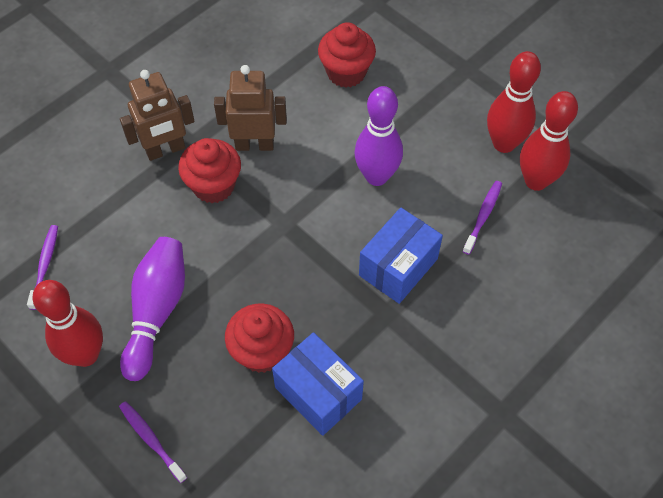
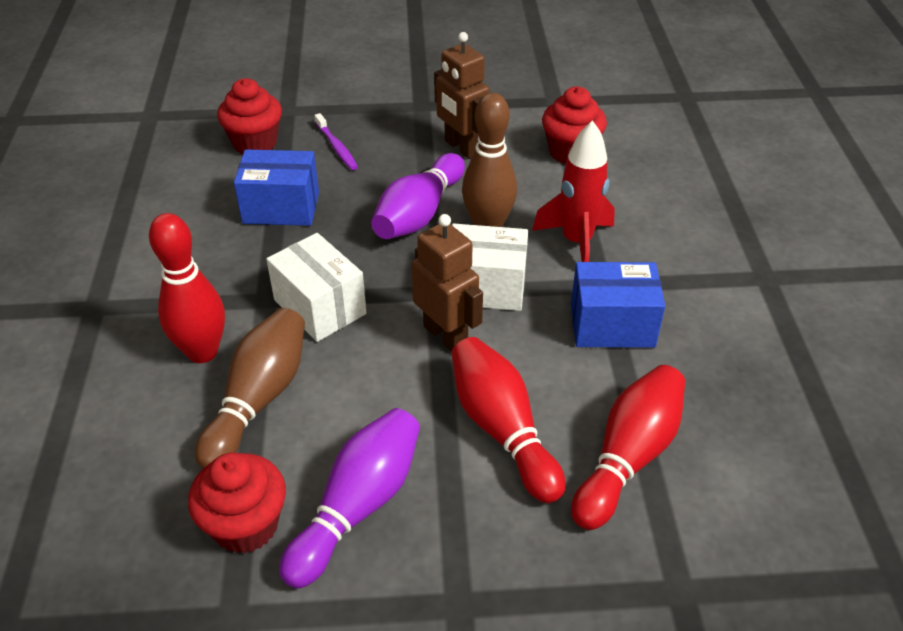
brown bowling pin: none = 0 -> [195,308,305,468] [462,93,517,227] = 2
purple toothbrush: [27,225,58,310] [119,401,187,483] [463,181,502,255] = 3 -> [314,113,358,170] = 1
red rocket: none = 0 -> [532,120,615,262] = 1
white box: none = 0 -> [266,233,367,342] [452,223,528,311] = 2

